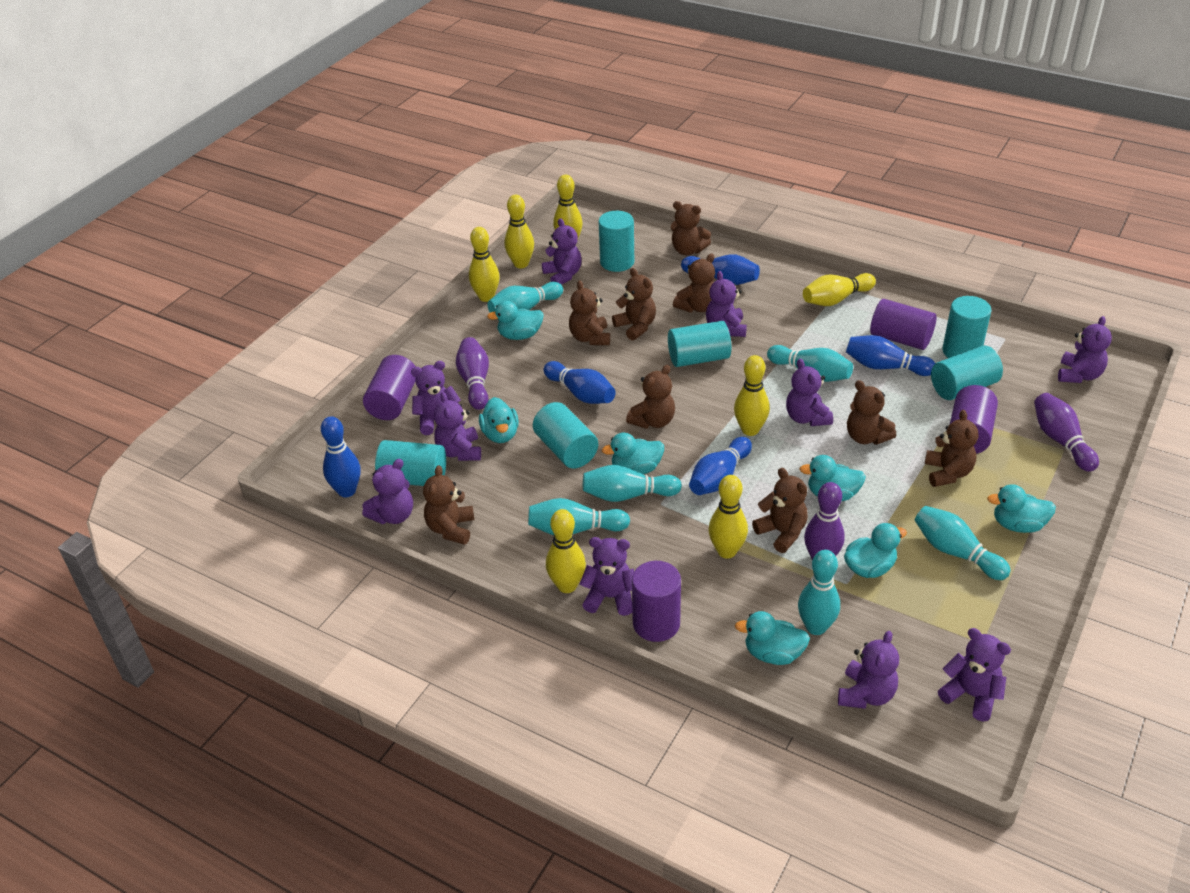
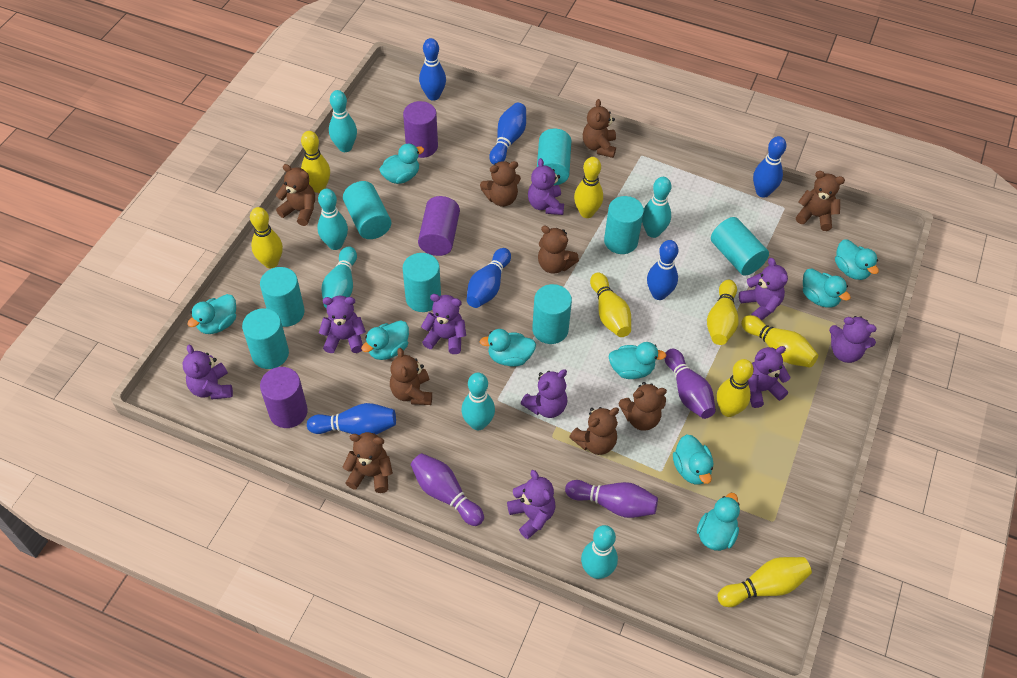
blue bowling pin: [321,416,361,497] [544,361,616,404] [681,254,760,285] [689,437,752,495] [846,335,935,376] = 5 -> [307,403,396,435] [419,38,446,101] [467,248,511,308] [489,103,526,165] [647,240,678,300] [753,136,786,198] = 6
purple cylinder: [363,355,416,420] [632,561,681,642] [870,299,937,350] [950,385,998,454] = 4 -> [260,367,308,428] [403,101,438,158] [418,196,460,256] = 3
purple teddy bear: [362,459,413,524] [411,361,461,435] [434,392,481,461] [542,218,582,285] [580,537,634,616] [706,271,747,337] [786,359,833,426] [838,631,899,709] [938,628,1011,722] [1058,316,1112,383] = 10 -> [182,344,233,399] [319,296,366,353] [421,294,466,354] [507,470,556,539] [521,369,567,418] [528,158,564,215] [739,258,788,320] [748,346,790,408] [829,316,877,363] = 9
turquoise cylinder: [375,440,446,486] [533,402,598,469] [599,211,634,272] [668,321,731,367] [931,345,1003,400] [942,296,992,358] = 6 -> [242,308,289,369] [260,267,305,327] [343,181,391,239] [403,253,441,312] [532,284,572,344] [537,128,571,185] [604,196,644,254] [711,217,769,276] = 8
turquoise duck: [479,397,519,443] [487,301,544,340] [602,432,664,474] [735,611,810,665] [800,455,866,501] [844,523,907,578] [987,484,1056,533] = 7 -> [187,294,236,334] [361,320,409,360] [379,144,424,184] [479,329,536,367] [608,342,666,379] [673,435,713,485] [697,493,740,551] [803,268,851,308] [835,239,879,280] = 9
yellow bowling pin: [469,227,500,302] [505,195,534,268] [546,509,586,593] [553,175,583,238] [708,475,748,559] [734,355,770,436] [803,273,876,306] = 7 -> [250,207,283,268] [301,131,330,193] [574,157,603,218] [590,273,631,337] [707,280,739,345] [717,359,754,417] [717,557,812,607] [741,315,818,368] = 8

